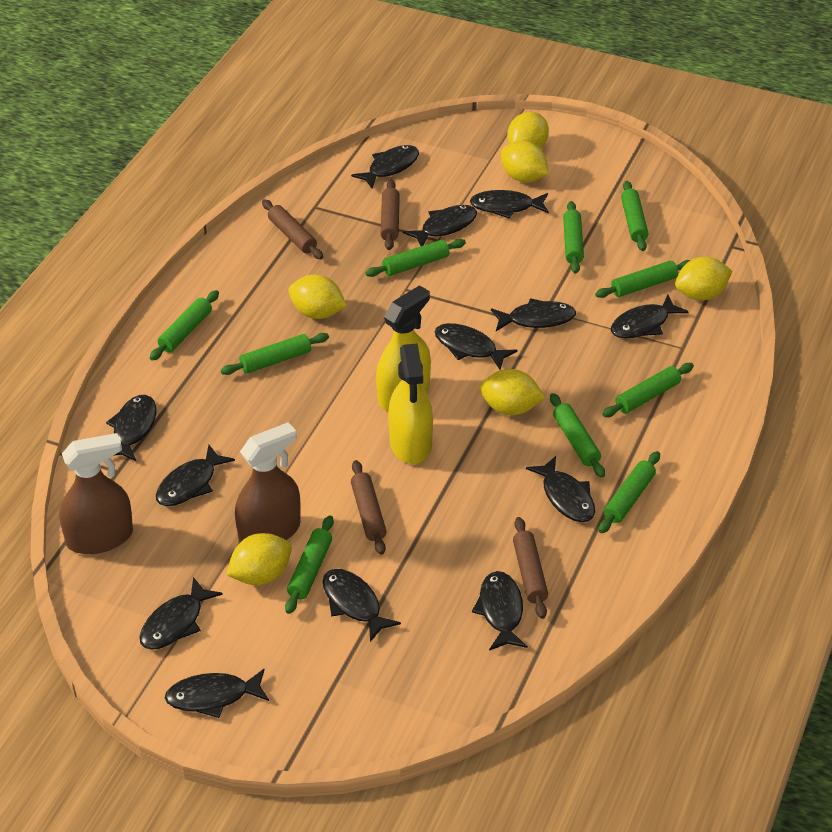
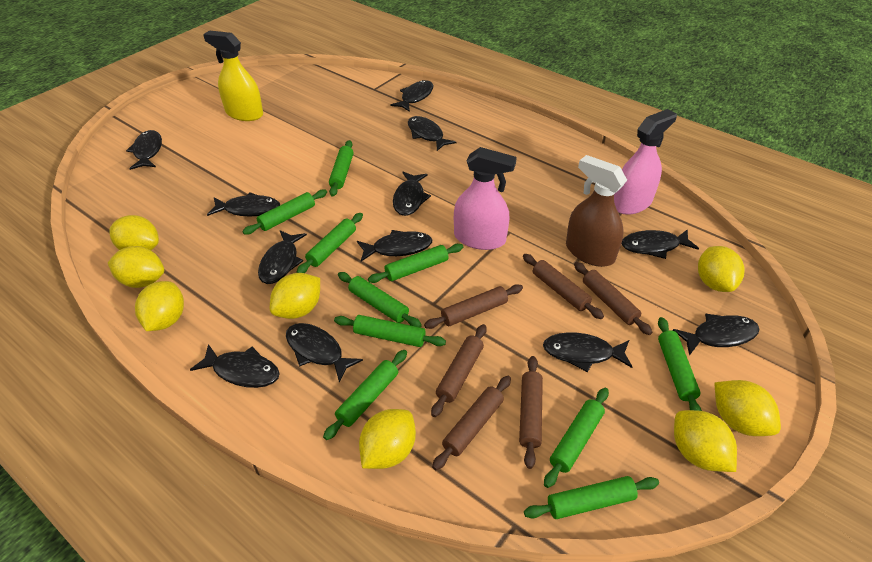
black fish: [106,395,157,462] [140,577,223,650] [156,445,235,506] [165,669,269,718] [322,569,401,642] [351,145,419,189] [403,205,477,246] [434,323,517,370] [470,190,549,218] [472,571,528,651] [491,298,576,331] [526,456,595,522] [611,295,689,339] = 13 -> [126,130,162,170] [190,344,280,388] [207,192,280,217] [258,230,307,284] [286,323,363,382] [357,230,433,261] [391,80,433,112] [393,172,431,216] [408,116,456,151] [543,332,632,372] [622,229,699,259] [673,314,759,356] = 12
brown rolling pin: [262,199,323,259] [351,460,387,555] [381,180,400,250] [513,517,548,619] = 4 -> [424,284,523,329] [431,324,487,417] [432,376,511,470] [519,356,543,469] [523,254,604,319] [574,262,652,335] = 6
brown spray bottle: [59,433,133,554] [235,422,301,543] = 2 -> [566,155,627,267] = 1
pink spray bottle: none = 0 -> [454,147,517,250] [614,109,677,215] = 2
yellow lemon: [226,533,292,585] [288,275,347,319] [479,369,546,415] [501,141,548,182] [507,112,549,148] [675,257,732,300] = 6 -> [108,246,164,288] [110,215,159,250] [135,281,184,331] [270,273,320,319] [359,409,416,469] [674,410,737,472] [698,246,745,292] [715,380,781,436] = 8
yellow spray bottle: [376,285,431,411] [388,343,433,464] = 2 -> [203,30,263,121] = 1

